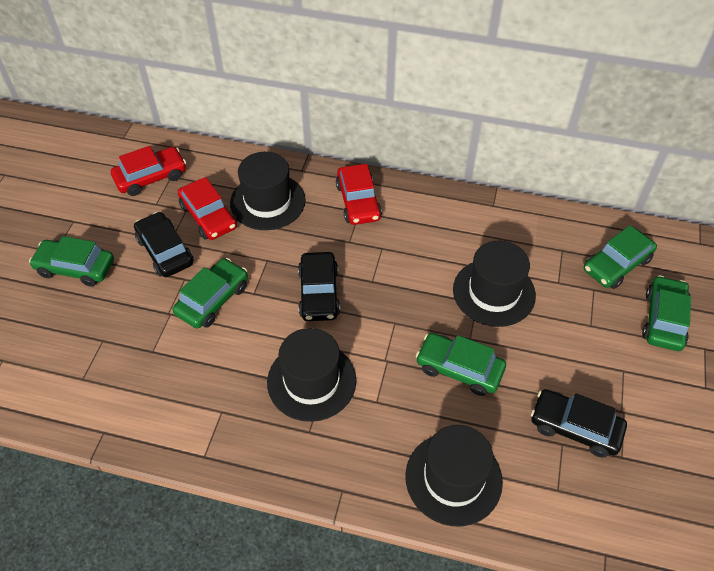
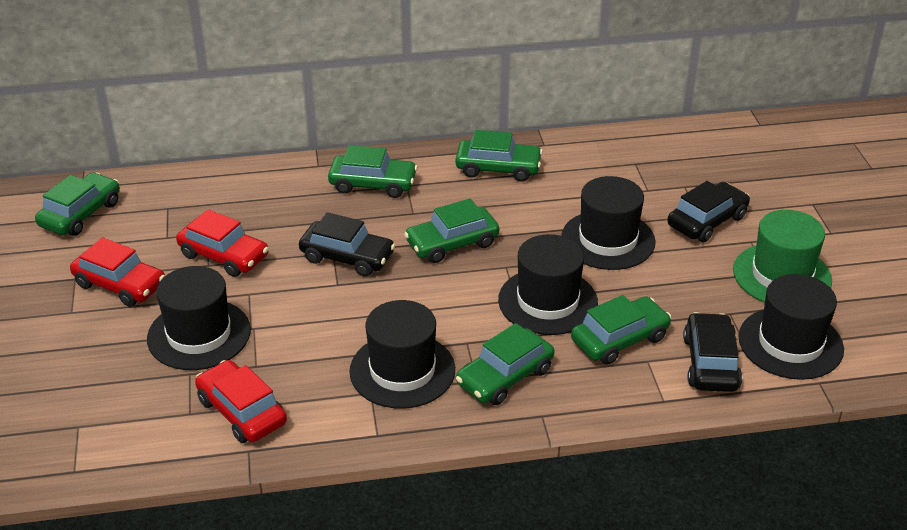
black hat: [230,152,305,230] [267,328,356,422] [405,425,503,526] [453,241,536,327] = 4 -> [147,266,251,370] [349,300,455,409] [498,234,598,335] [561,176,656,270] [738,274,844,380] = 5
green car: [29,236,114,287] [173,258,248,329] [416,333,506,396] [584,225,657,289] [642,275,691,351] = 5 -> [35,173,120,236] [328,145,418,198] [404,198,499,263] [455,130,543,182] [456,323,554,405] [571,295,671,365] = 6
green hat: none = 0 -> [733,210,832,302] = 1

